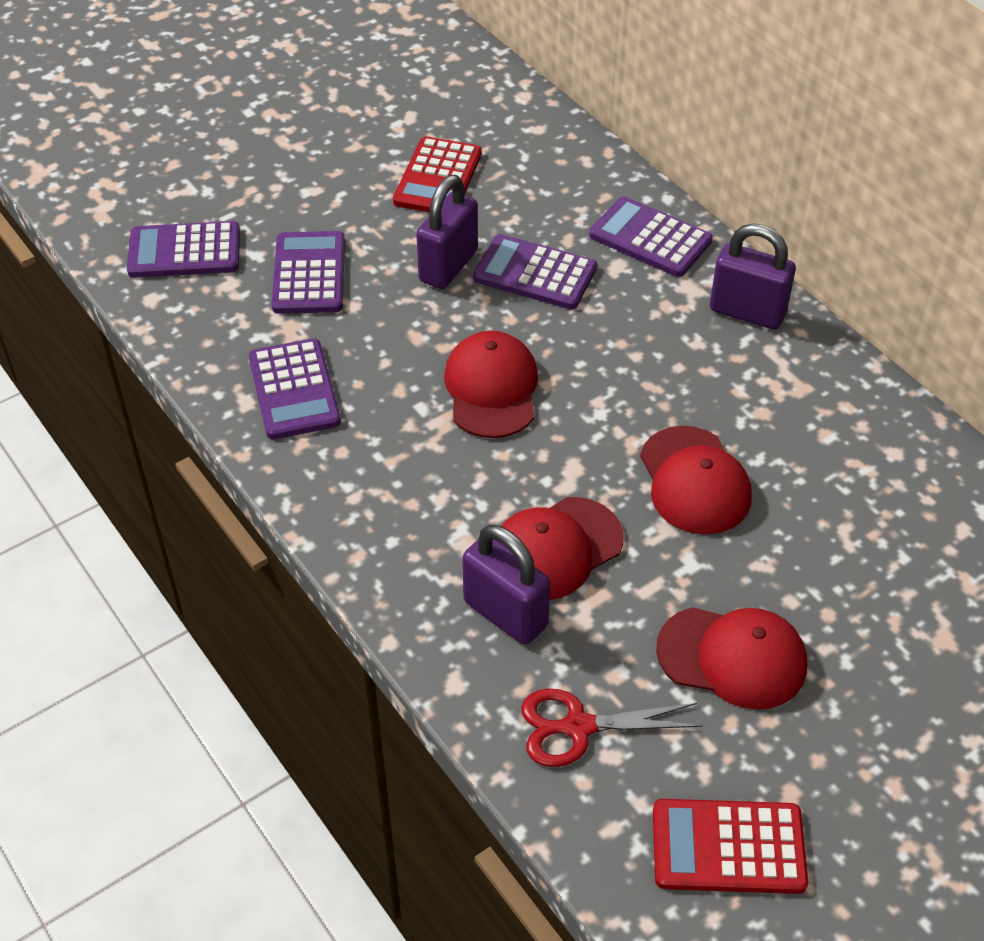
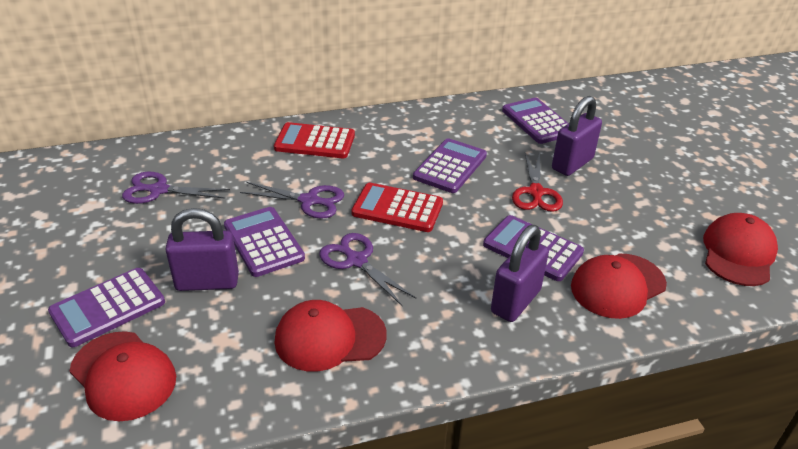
purple scissors: none = 0 -> [122,172,230,204] [240,182,344,219] [319,233,416,306] = 3

